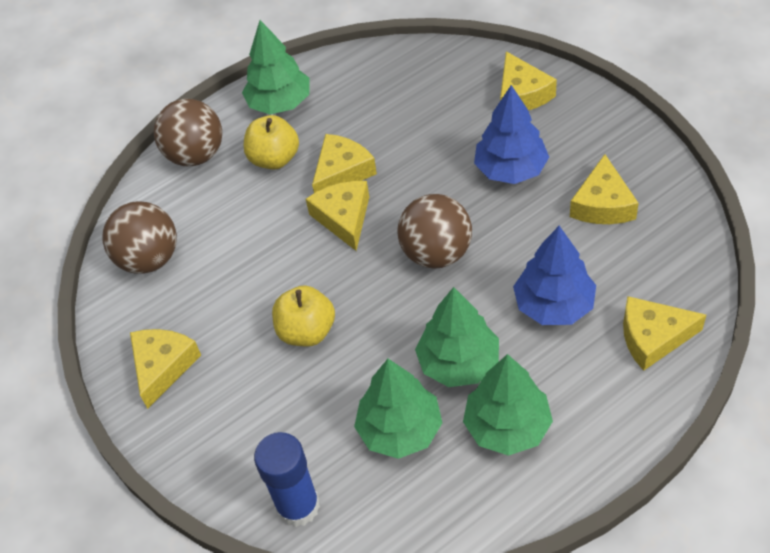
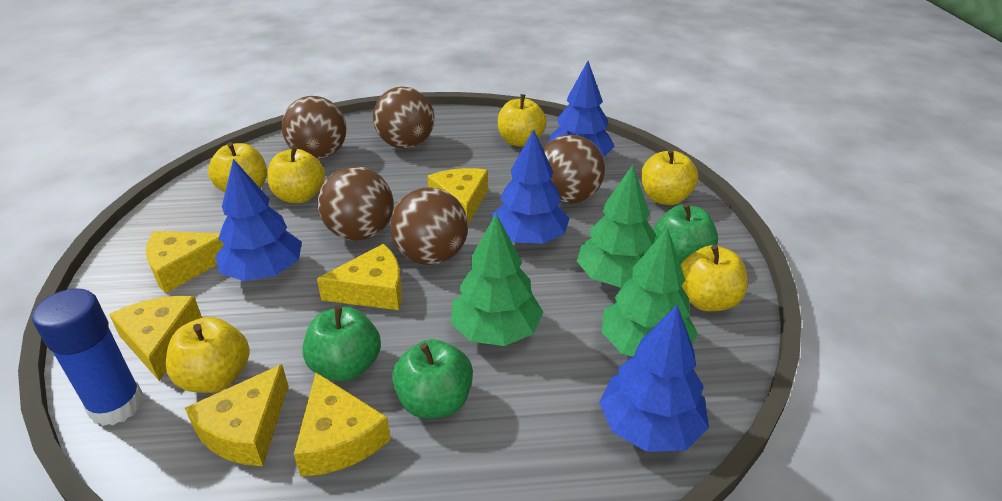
blue tree: [474,85,549,184] [513,226,596,325] = 2 -> [215,159,302,281] [492,129,569,244] [548,61,615,157] [599,305,709,452] = 4
brown ball: [102,201,177,274] [154,99,222,167] [397,194,472,269] = 3 -> [282,96,346,159] [318,166,394,241] [373,87,434,149] [390,187,468,265] [543,135,605,204] = 5
green apple: none = 0 -> [302,306,381,381] [392,339,473,418] [653,203,718,264] = 3
green tree: [242,20,309,114] [354,359,442,459] [415,287,499,387] [463,354,553,456] = 4 -> [451,214,543,346] [577,165,656,288] [601,227,698,357] = 3
yellow apple: [244,115,299,170] [272,285,335,347] = 2 -> [166,317,250,393] [208,142,267,192] [267,146,325,203] [498,94,547,147] [641,149,698,205] [680,245,747,311] = 6

